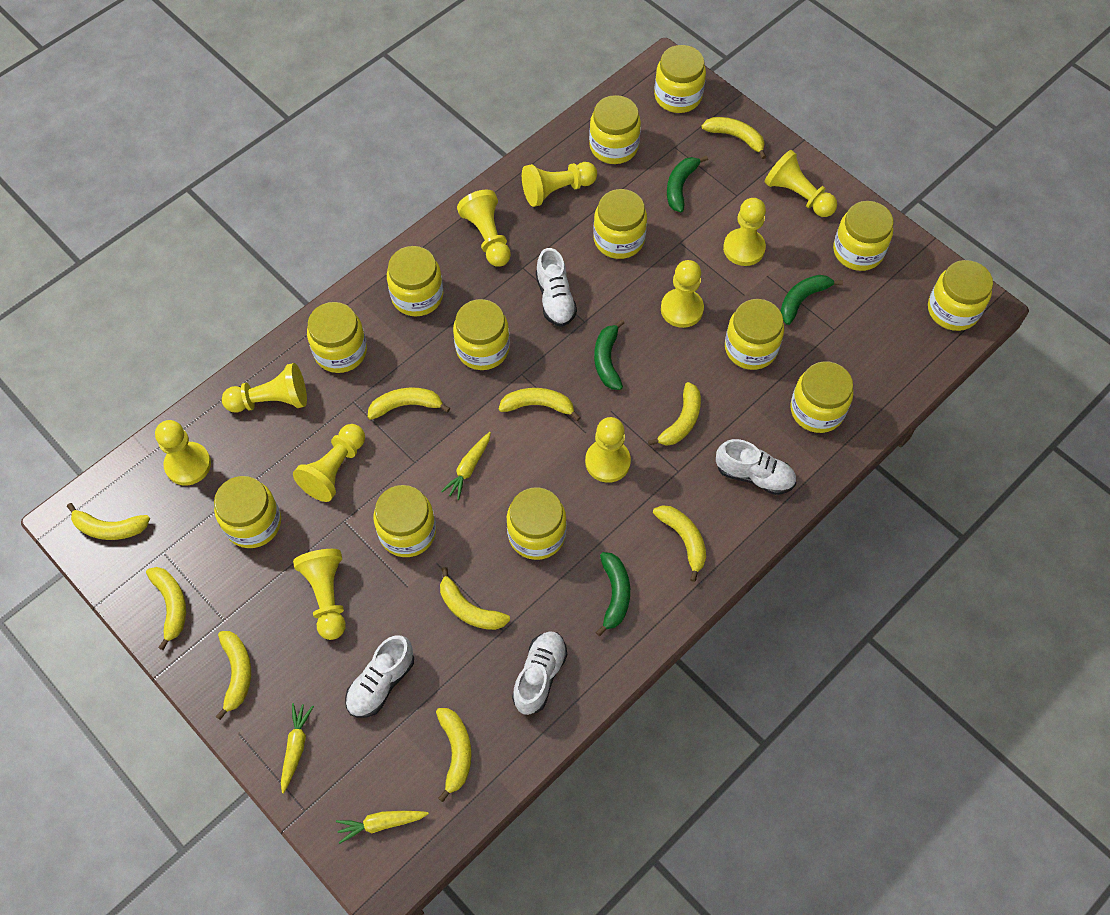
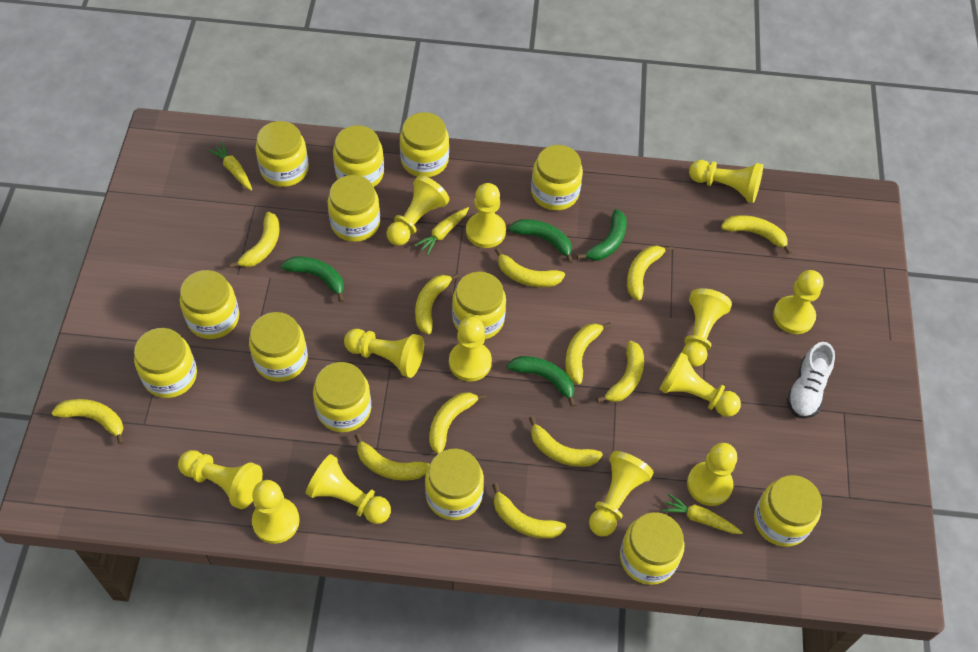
white shoe: [345,635,414,718] [512,631,567,715] [536,248,577,327] [716,439,796,495] = 4 -> [786,342,835,419] = 1
yellow banana: [67,503,150,540] [146,567,186,650] [216,631,251,720] [368,388,450,420] [436,708,471,802] [440,567,510,630] [499,388,581,421] [648,382,701,446] [653,505,706,582] [701,117,766,159] = 10 -> [52,399,124,445] [229,212,280,268] [355,433,430,480] [415,273,460,334] [429,392,487,454] [492,483,566,539] [495,248,565,287] [529,416,603,467] [565,322,611,384] [596,341,644,403] [627,245,673,300] [721,215,792,255] = 12
yellow pawn: [155,420,211,485] [222,363,307,413] [293,424,365,502] [293,549,346,640] [457,190,511,267] [522,162,597,207] [585,417,631,483] [661,260,704,328] [723,198,766,266] [765,150,837,217] = 10 -> [178,450,263,509] [252,480,300,544] [306,454,391,524] [344,329,424,378] [387,175,450,246] [449,317,492,382] [466,183,506,248] [589,451,654,536] [659,352,741,417] [682,288,732,367] [687,443,737,506] [689,160,763,203] [773,270,823,334] = 13

